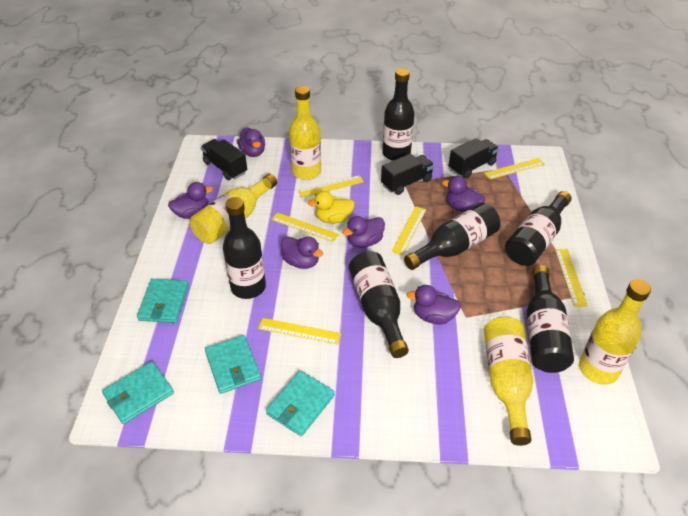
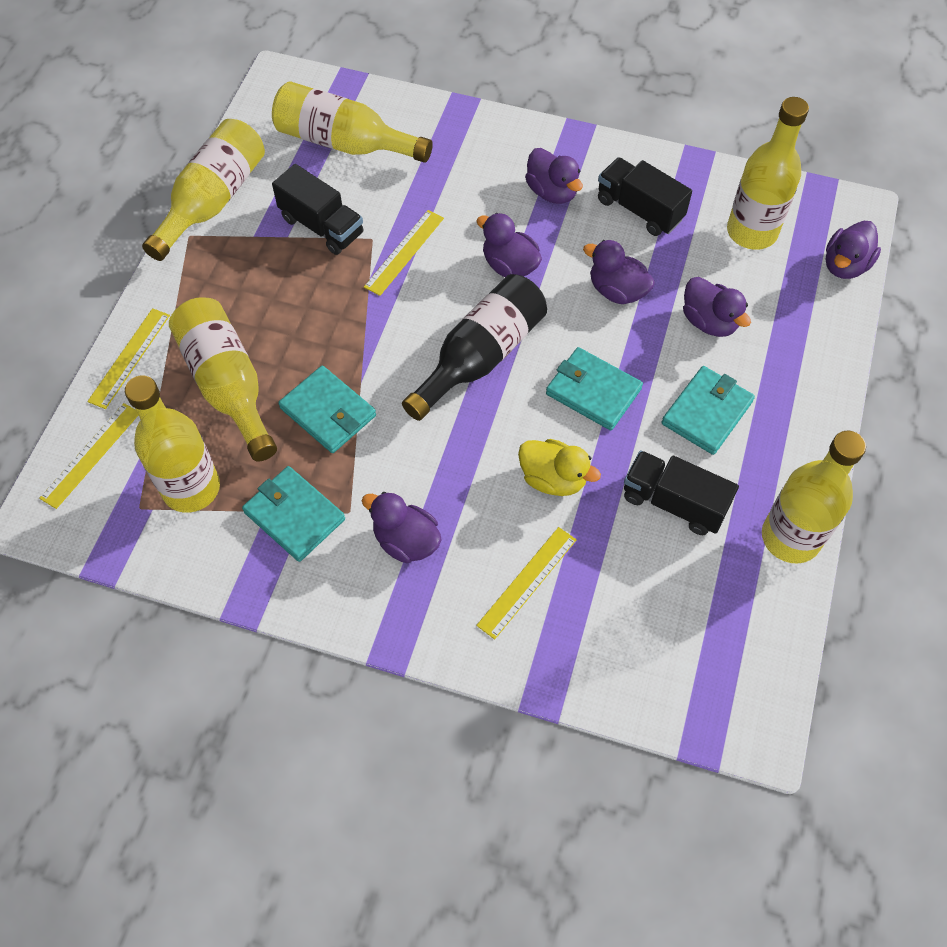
black bottle: [223,197,266,299] [349,251,409,358] [382,68,414,161] [404,203,500,270] [505,191,572,266] [527,265,574,373] = 6 -> [402,274,547,421] = 1
yellow bottle: [190,173,277,244] [289,86,321,180] [484,316,533,446] [579,279,651,385] = 4 -> [125,375,220,513] [142,119,265,261] [169,297,277,462] [272,81,433,163] [727,97,809,250] [762,431,866,564] = 6
yellow ruler: [258,318,341,345] [271,212,339,242] [298,175,364,198] [392,206,426,255] [484,158,545,179] [555,249,588,307] = 6 -> [39,403,138,509] [87,308,170,409] [364,210,444,296] [476,527,577,639] = 4

